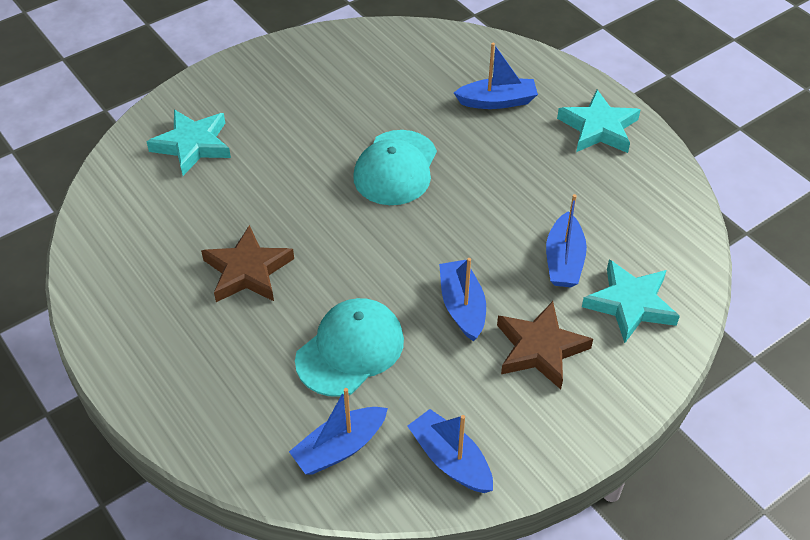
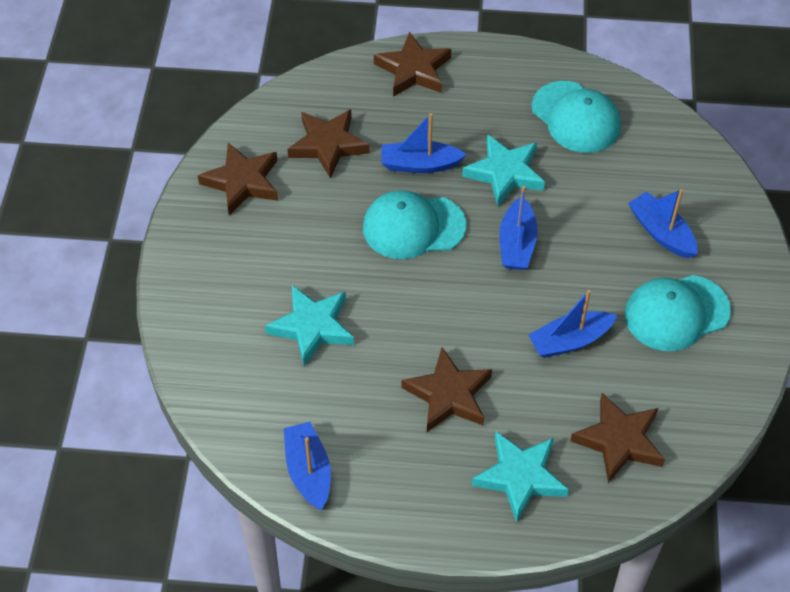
brown star: [201,225,294,302] [497,301,593,389] = 2 -> [197,143,278,215] [287,109,370,179] [374,32,451,97] [401,347,492,432] [570,393,665,483] = 5
turquoise cap: [295,298,404,397] [353,130,437,205] = 2 -> [363,190,466,259] [532,81,621,153] [625,275,731,351] = 3

